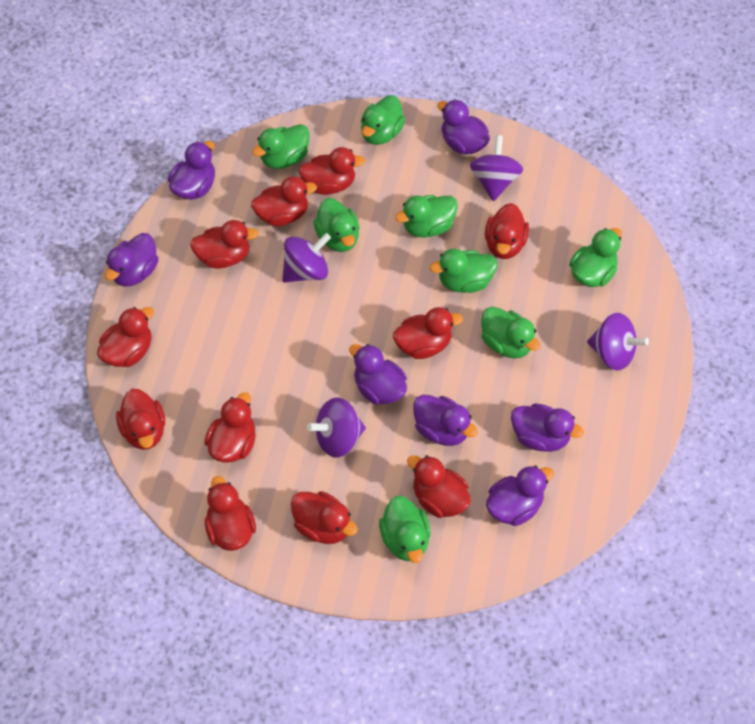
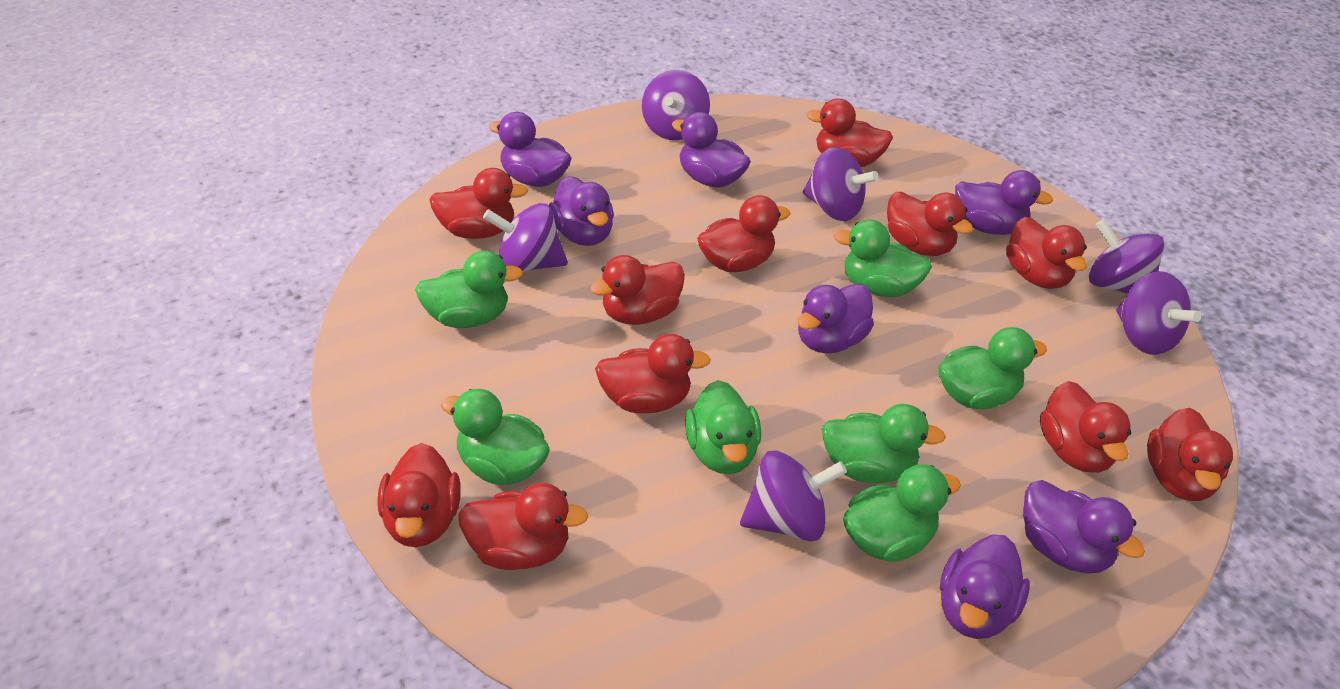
green duck: [252,124,309,169] [313,198,360,252] [361,95,405,145] [379,496,430,563] [395,195,458,238] [430,249,498,293] [481,306,540,359] [569,228,622,287] = 8 -> [415,250,523,328] [441,389,550,485] [685,380,761,474] [822,404,946,483] [834,219,932,297] [843,464,961,562] [938,327,1047,409] = 7
purple spinning top: [282,233,331,283] [307,397,366,458] [470,135,523,201] [587,313,649,371] = 4 -> [483,203,568,272] [642,70,710,140] [740,451,847,542] [803,147,879,221] [1089,219,1164,294] [1116,271,1202,355] = 6

